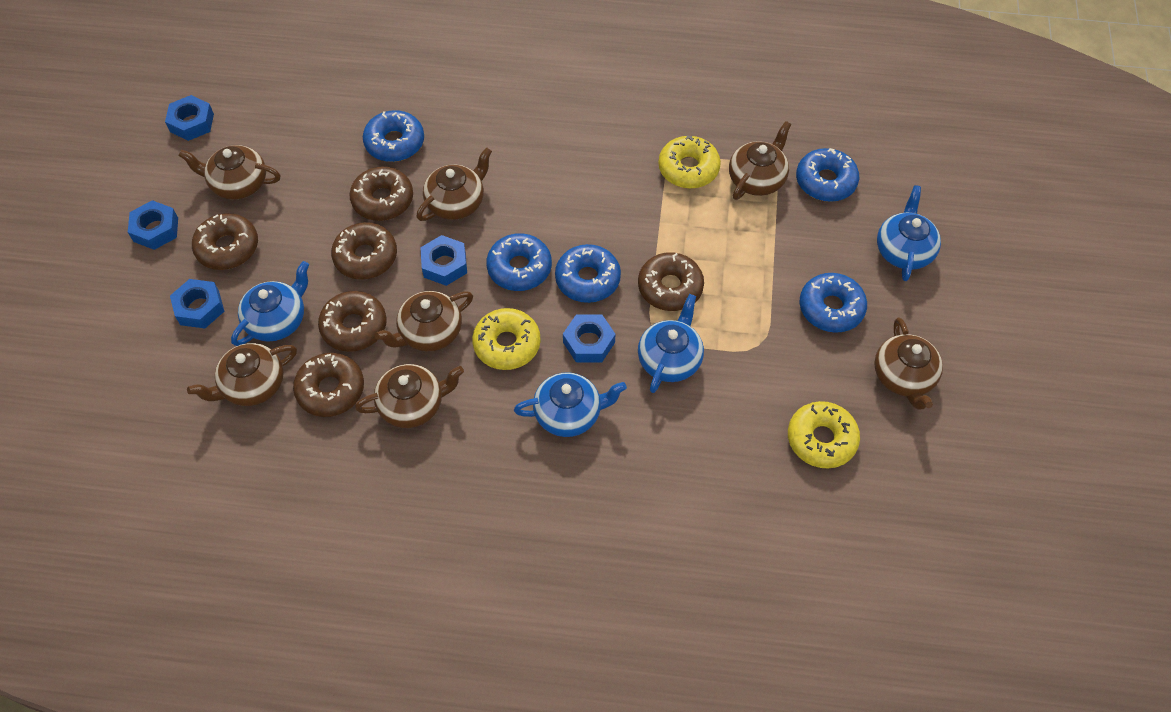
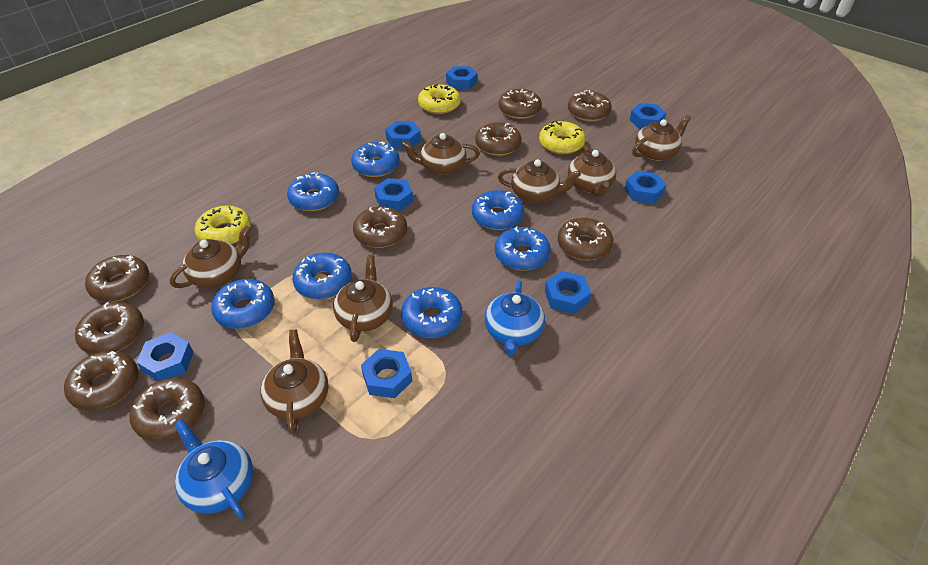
blue donut: [363,110,424,162] [486,233,552,291] [555,244,621,303] [796,148,859,202] [799,273,867,333] = 5 -> [211,279,275,329] [287,172,339,211] [292,253,352,299] [351,141,400,177] [401,287,462,338] [472,190,524,230] [495,226,551,271] = 7
blue nut: [128,200,178,250] [165,95,214,141] [170,279,224,328] [420,235,467,286] [563,314,615,362] = 5 -> [136,332,194,381] [361,349,412,398] [374,178,413,211] [385,121,421,149] [446,66,478,90] [545,271,591,314] [624,171,666,204] [630,103,666,129] = 8
blue teapot: [231,261,309,346] [514,372,627,437] [638,294,704,393] [877,185,941,281] = 4 -> [175,419,253,519] [485,280,545,355] = 2
brown donut: [192,213,258,270] [293,353,364,417] [318,291,387,352] [331,222,397,280] [349,167,413,221] [638,252,704,311] = 6 -> [64,351,138,411] [75,302,144,354] [85,255,149,302] [129,378,205,442] [353,206,407,248] [475,122,522,156] [499,89,542,119] [558,218,613,260] [568,90,612,121] = 9

